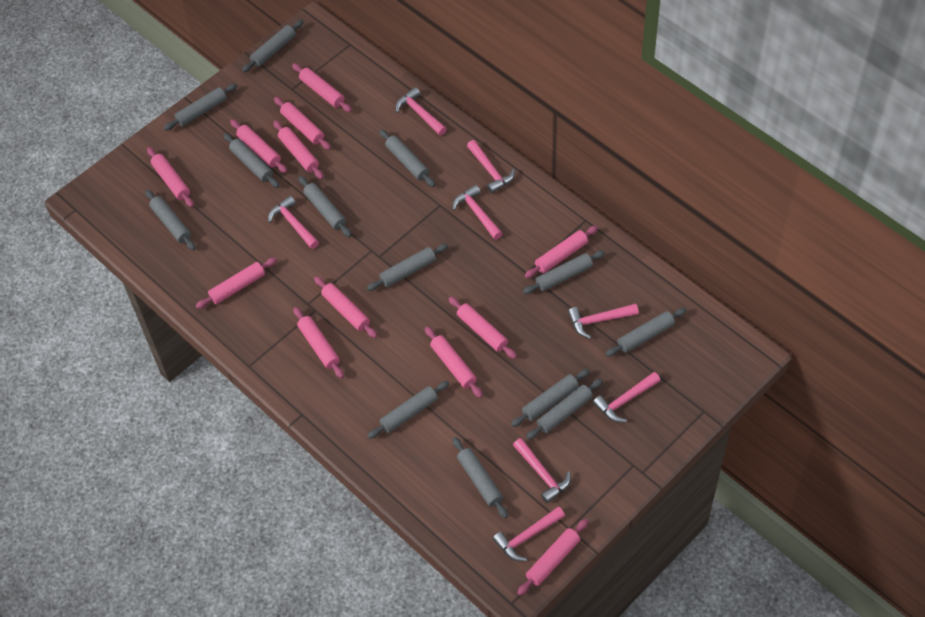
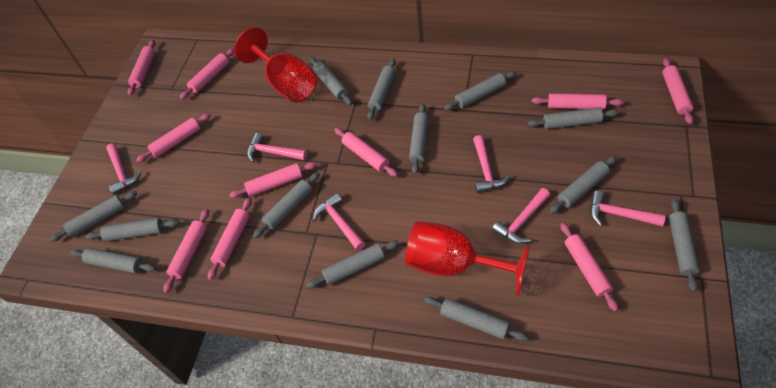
pink hammer: [268,196,319,249] [395,87,447,135] [452,185,503,240] [467,140,515,194] [493,506,565,562] [513,438,571,503] [568,304,639,339] [593,372,661,423] = 8 -> [106,144,142,195] [247,133,307,163] [313,193,365,251] [473,135,510,193] [492,188,550,244] [590,191,666,227] = 6
pink rolling pin: [147,147,194,207] [196,257,277,309] [230,120,287,173] [273,121,324,179] [274,97,331,150] [292,63,352,112] [293,307,344,379] [314,276,377,338] [425,327,483,398] [449,297,517,359] [517,519,588,596] [524,226,598,278] = 12 -> [128,40,155,96] [136,113,211,163] [163,209,209,293] [180,48,235,99] [208,197,252,280] [229,162,317,198] [334,128,398,177] [532,93,623,110] [561,223,619,312] [663,58,693,124] = 10
red goblet: none = 0 -> [234,27,317,102] [405,221,530,296] = 2

